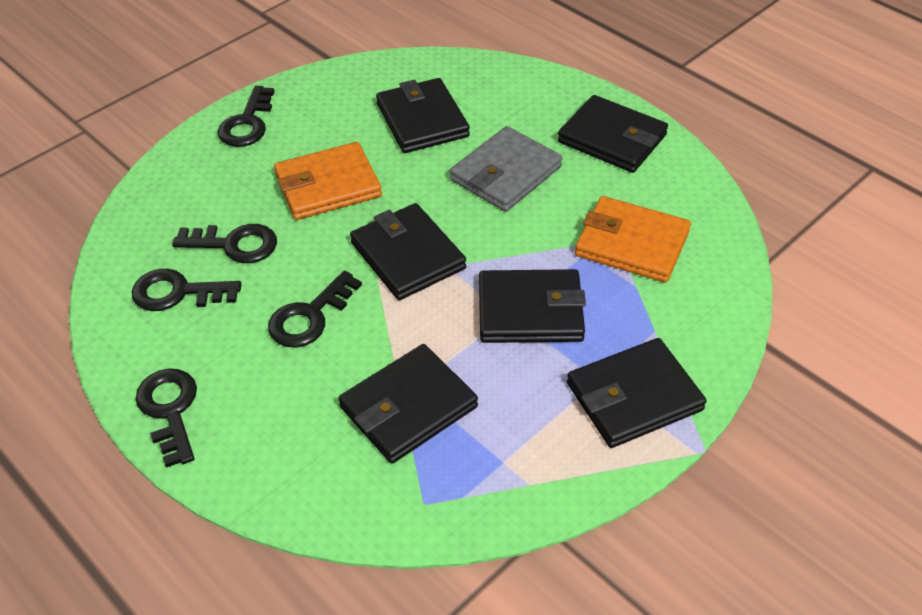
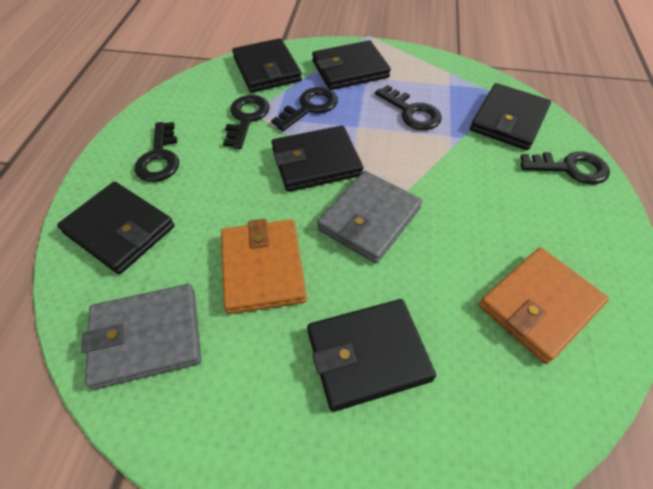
grey wallet: [450,126,562,212] = 1 -> [81,284,201,390] [317,171,422,263] = 2

